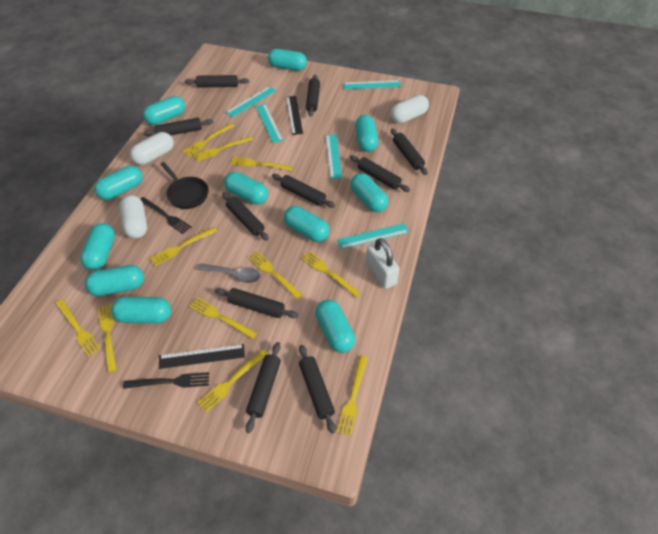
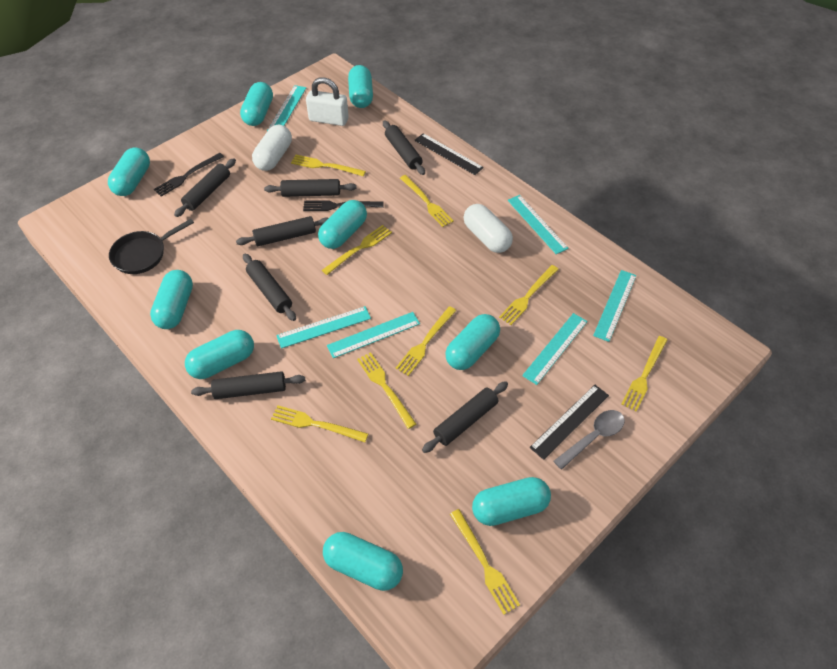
black rolling pin: [143,118,213,136] [185,75,249,88] [215,288,298,318] [222,192,269,241] [246,342,281,433] [272,174,335,208] [299,345,336,434] [306,75,320,117] [350,155,410,192] [391,129,428,175] = 10 -> [174,158,236,217] [191,371,305,399] [236,216,328,246] [243,254,296,321] [264,179,357,197] [383,120,425,175] [422,381,508,453] = 7
turquoise capsule: [80,223,115,270] [85,265,144,296] [94,165,143,200] [111,297,171,323] [143,96,185,125] [224,172,268,205] [268,49,307,71] [283,206,330,242] [315,300,355,353] [350,173,389,212] [355,115,378,152] = 11 -> [108,147,150,196] [150,270,193,329] [185,330,254,379] [240,82,273,126] [318,200,367,249] [323,532,403,591] [348,65,373,108] [445,314,500,370] [472,477,551,526] = 9
turquoise ruler: [226,86,276,117] [256,104,283,143] [326,135,342,179] [337,223,409,249] [343,80,401,89] = 5 -> [267,85,306,131] [276,306,371,349] [327,312,420,358] [508,195,569,254] [522,313,588,385] [593,270,636,342] = 6
white capsule: [120,195,147,239] [130,132,174,165] [390,95,429,124] = 3 -> [252,125,292,171] [463,204,513,253] = 2
yellow fork: [55,299,101,357] [98,304,117,373] [150,227,217,266] [183,123,234,156] [189,297,257,339] [194,136,253,161] [197,349,268,413] [230,156,293,171] [248,251,303,299] [301,251,361,297] [337,355,368,436] = 11 -> [271,405,368,442] [291,155,366,176] [322,225,392,275] [357,352,416,429] [395,306,456,376] [400,175,454,227] [450,509,520,615] [499,265,559,325] [621,336,667,412] = 9

